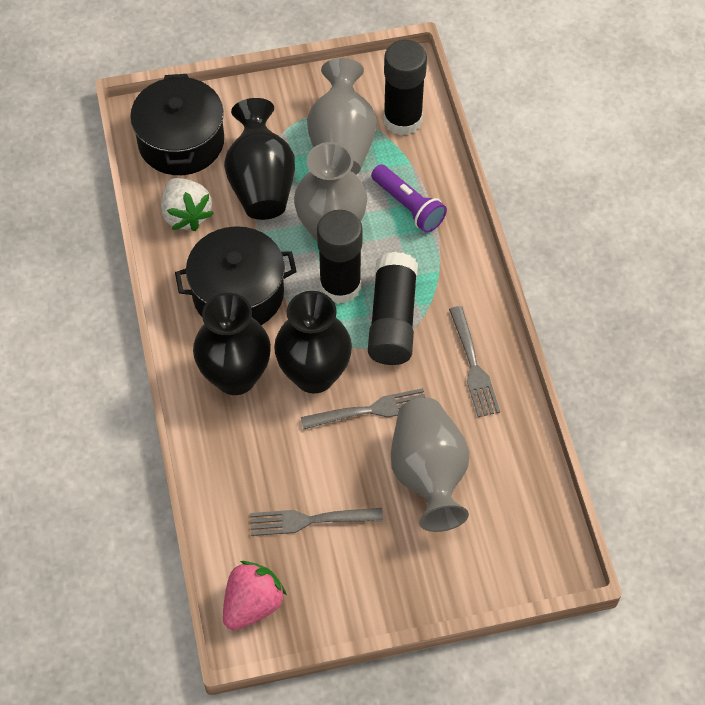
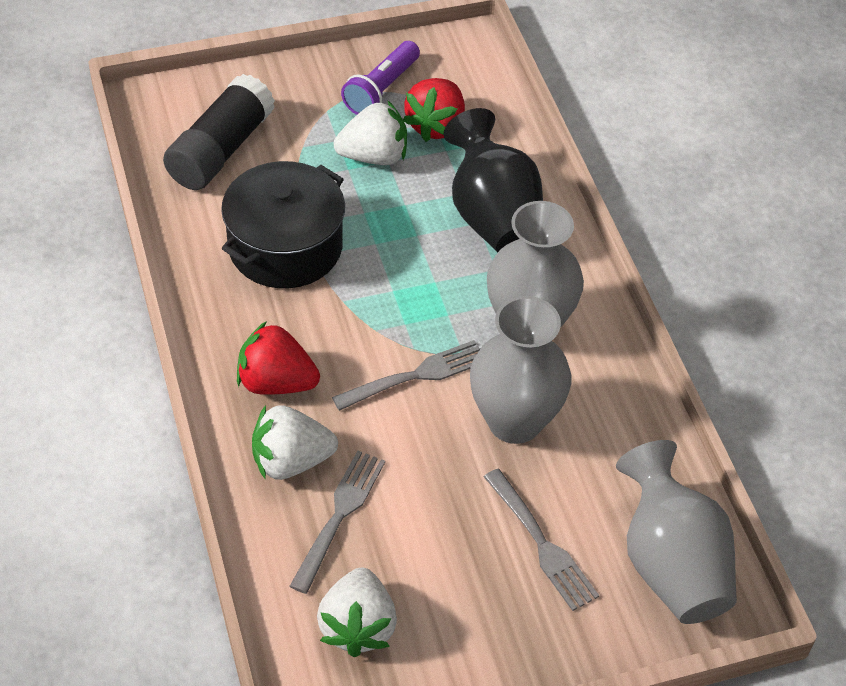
black glue stick: [317,210,363,304] [368,252,418,365] [383,40,427,136] = 3 -> [163,74,275,190] = 1
black pot: [130,74,224,175] [175,226,297,325] = 2 -> [221,161,345,288] = 1
black vase: [193,293,271,395] [224,98,295,220] [274,291,352,394] = 3 -> [443,108,543,252] = 1
pink strawberry: [223,561,287,630] = 1 -> none = 0
red strawberry: none = 0 -> [237,321,320,395] [403,78,465,142] = 2
white strawberry: [161,178,214,231] = 1 -> [252,405,338,480] [317,568,397,657] [333,100,407,165] = 3

